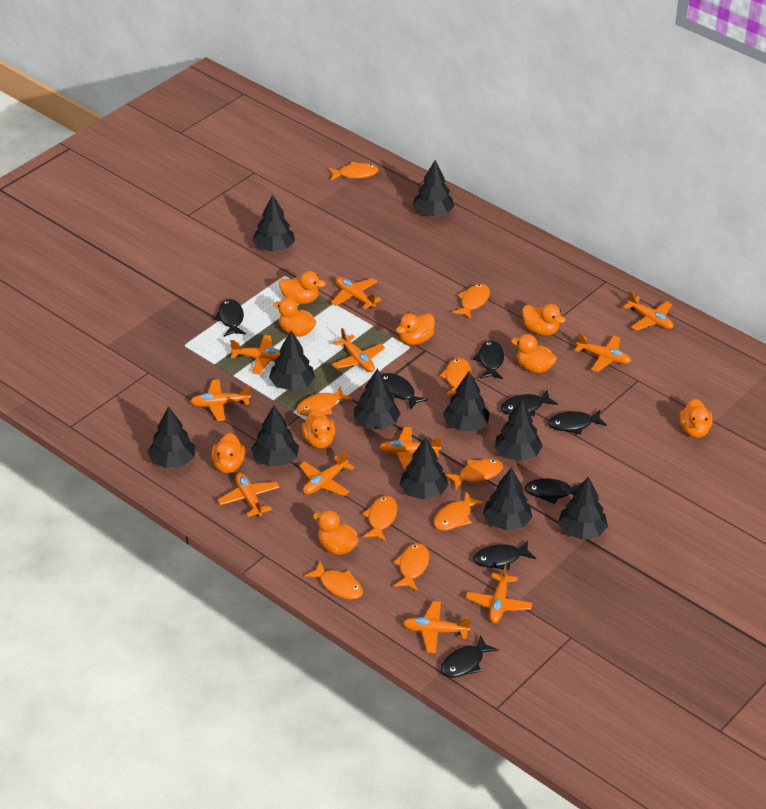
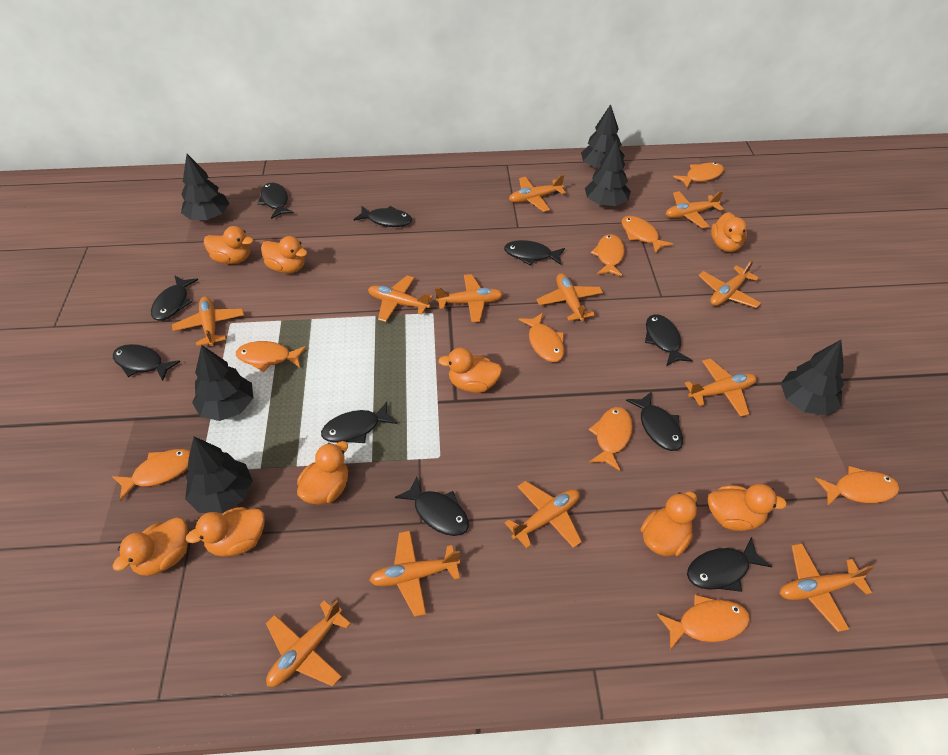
black fish: [214,299,246,337] [382,373,428,410] [441,635,499,678] [473,340,504,379] [473,541,536,570] [501,390,558,416] [525,478,583,504] [548,409,607,434] = 8 -> [113,344,180,381] [151,275,198,321] [257,183,294,219] [321,402,397,443] [353,206,412,227] [395,476,469,536] [504,240,565,265] [626,391,683,451] [645,314,693,366] [687,537,772,592] = 10
black tree: [147,406,196,468] [251,405,299,466] [252,195,295,252] [269,331,315,391] [354,369,400,429] [400,437,448,500] [413,160,454,216] [443,371,490,431] [483,468,532,531] [495,400,543,461] [558,477,608,540] = 11 -> [181,154,229,220] [185,436,253,513] [192,345,253,421] [581,104,625,168] [585,139,631,206] [780,340,844,415] = 6
orange plane: [190,379,251,421] [218,473,279,517] [230,335,280,374] [299,450,355,496] [331,277,382,309] [332,328,385,372] [379,427,442,470] [403,601,471,653] [466,564,532,623] [574,333,631,372] [623,291,673,331] = 11 -> [172,296,244,346] [266,600,351,687] [368,276,433,322] [369,531,460,617] [435,274,503,322] [505,481,582,548] [509,175,566,212] [536,273,603,321] [666,191,724,229] [685,358,757,417] [698,260,761,308] [780,543,874,632] = 12

